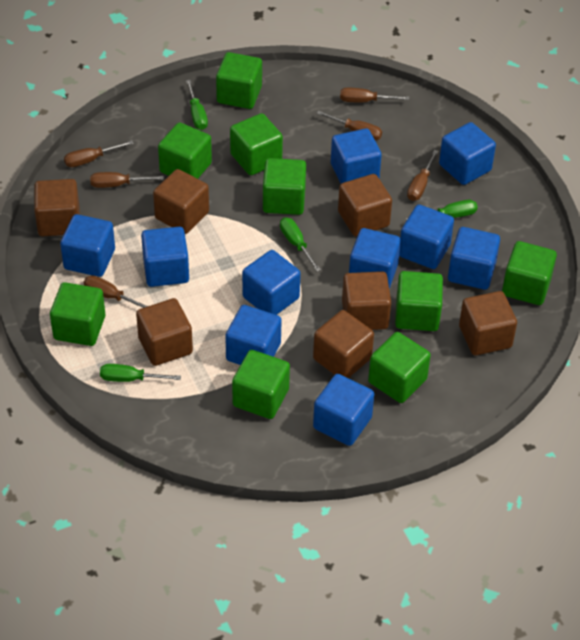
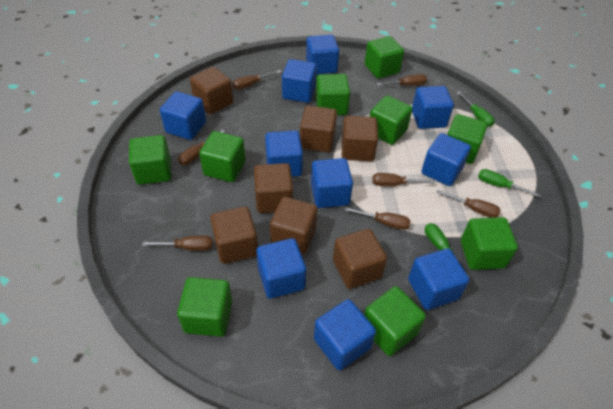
brown screwdriver: [64,140,134,167] [84,275,148,308] [90,172,164,188] [317,111,382,140] [340,88,409,102] [407,150,439,201] = 6 -> [142,235,213,251] [178,130,225,165] [233,70,281,90] [345,207,410,230] [372,173,435,186] [377,74,427,86] [436,190,501,218] = 7
green screwdriver: [100,364,181,382] [186,80,208,130] [280,217,321,272] [406,200,478,220] = 4 -> [425,223,470,278] [456,92,495,127] [478,169,541,197] = 3

